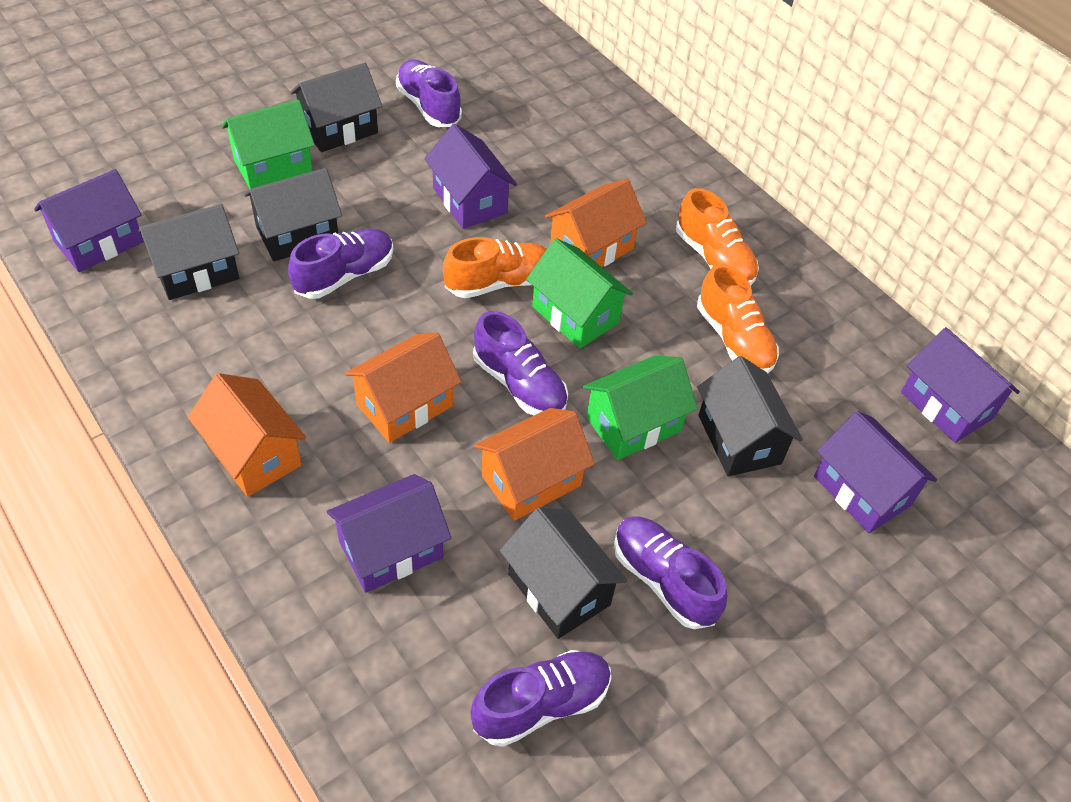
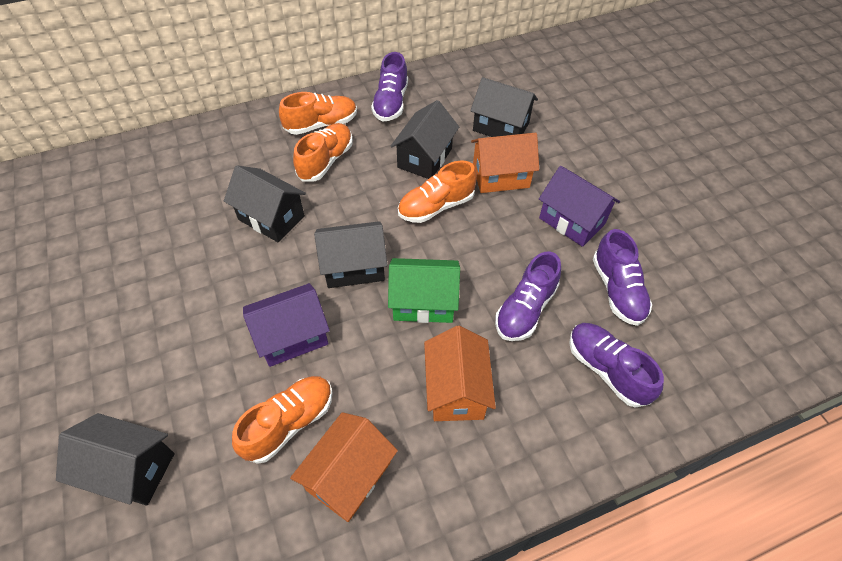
green house: [222,100,315,189] [526,238,633,349] [583,355,698,460] = 3 -> [388,258,460,323] = 1
orange house: [188,373,306,497] [345,333,461,443] [474,408,595,521] [545,179,647,267] = 4 -> [290,412,398,522] [424,326,496,421] [471,133,539,193] = 3
orange shoe: [443,237,547,298] [676,188,759,286] [697,264,779,374] = 3 -> [232,376,332,464] [279,92,357,135] [293,123,353,182] [398,160,477,223] = 4
purple house: [34,169,144,272] [327,474,451,593] [425,124,517,229] [814,411,937,533] [901,327,1020,443] = 5 -> [243,283,330,367] [539,166,620,247] = 2
purple shoe: [288,228,394,299] [396,60,462,127] [470,650,611,747] [473,311,568,415] [614,516,727,629] = 5 -> [371,52,408,121] [495,251,561,341] [569,323,664,407] [593,229,652,326] = 4

